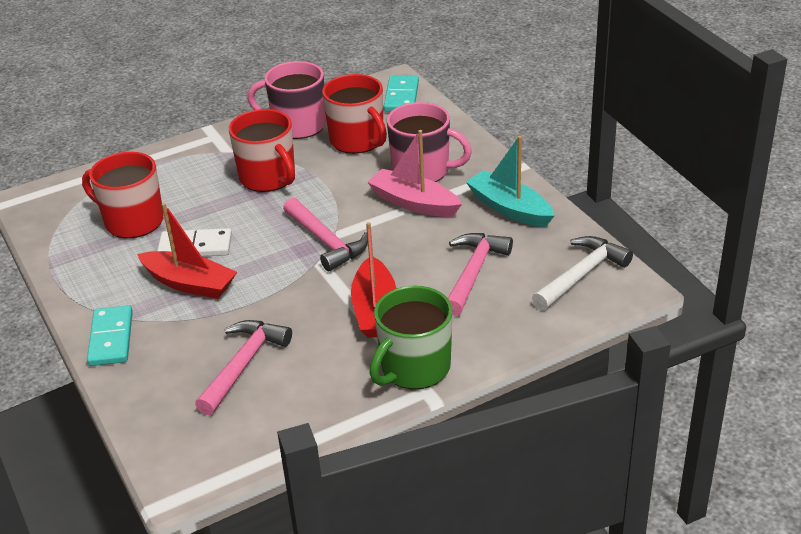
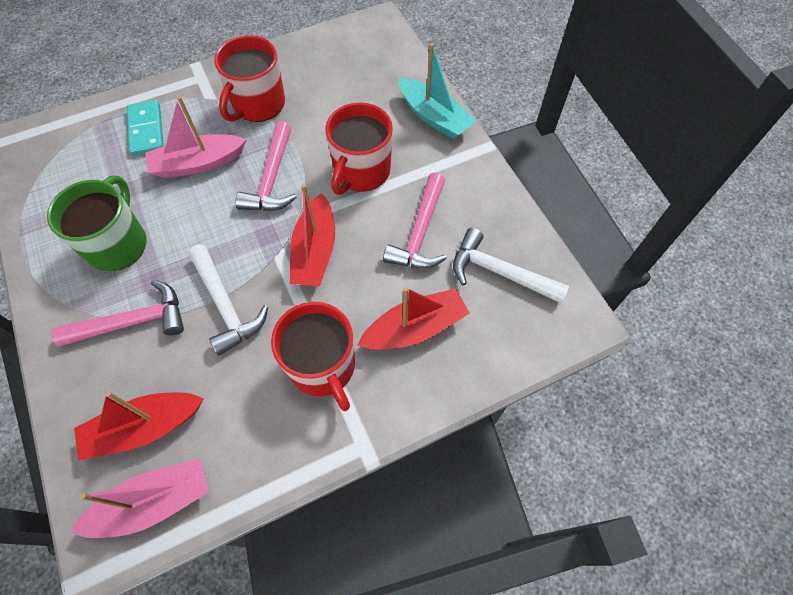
pink boat: [367,130,462,217] = 1 -> [70,459,209,538] [145,96,247,178] = 2
pink mug: [247,61,326,139] [387,102,472,182] = 2 -> none = 0
red boat: [137,203,237,299] [351,222,396,338] = 2 -> [74,391,204,461] [290,184,335,286] [357,287,470,350] = 3
turquoise domino: [87,305,133,366] [384,75,419,112] = 2 -> [127,100,164,156] = 1
white domino: [157,228,232,256] = 1 -> none = 0
white hammer: [532,236,633,311] = 1 -> [189,245,268,356] [453,228,569,303] = 2

